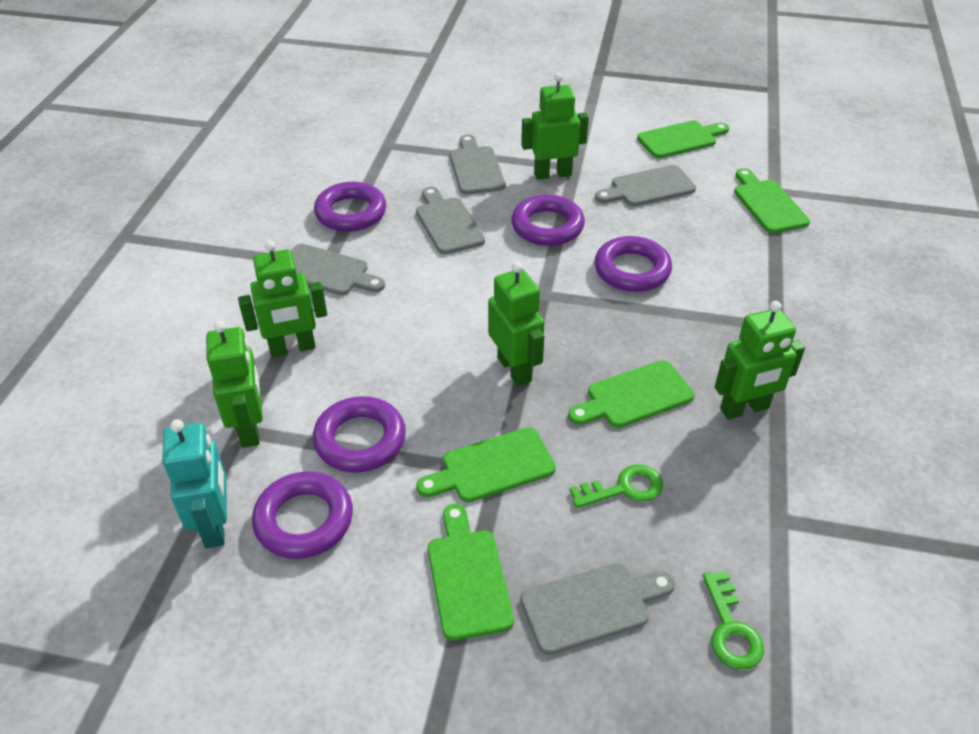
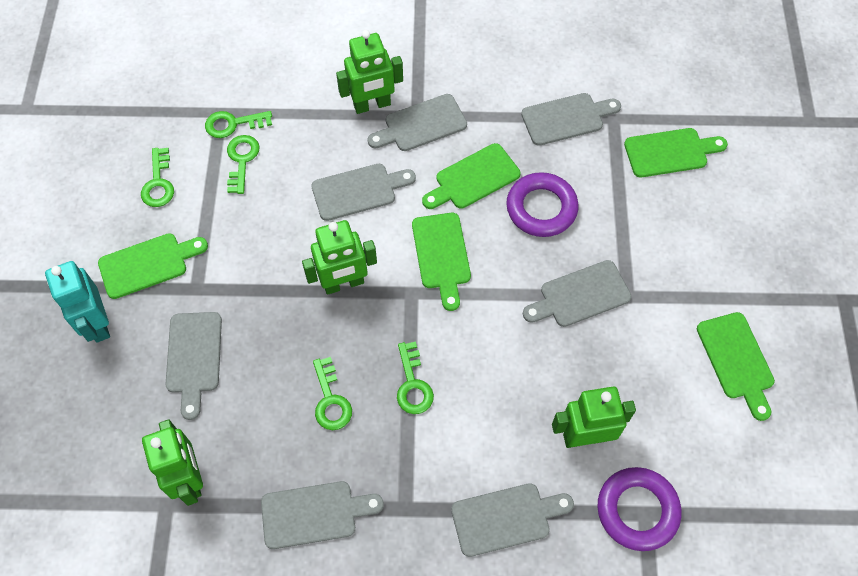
green key: [569,465,663,508] [703,571,764,670] = 2 -> [141,148,174,207] [205,111,272,138] [227,135,259,194] [313,357,352,430] [397,341,434,414] = 5
green robot: [206,321,263,448] [238,240,327,357] [488,262,544,386] [521,73,589,180] [715,301,805,420] = 5 -> [142,420,203,506] [302,220,377,295] [336,30,403,114] [552,387,636,448] = 4
grey cutting board: [291,244,385,295] [416,187,485,254] [450,134,505,194] [520,563,675,655] [595,165,696,206] = 5 -> [166,312,222,420] [261,481,384,549] [311,164,416,221] [367,94,467,151] [451,483,574,557] [521,93,621,146] [523,260,631,327] = 7
purple ring: [252,471,353,559] [313,396,406,473] [314,182,386,232] [512,194,585,246] [595,236,672,292] = 5 -> [506,172,579,237] [597,467,681,551] = 2

